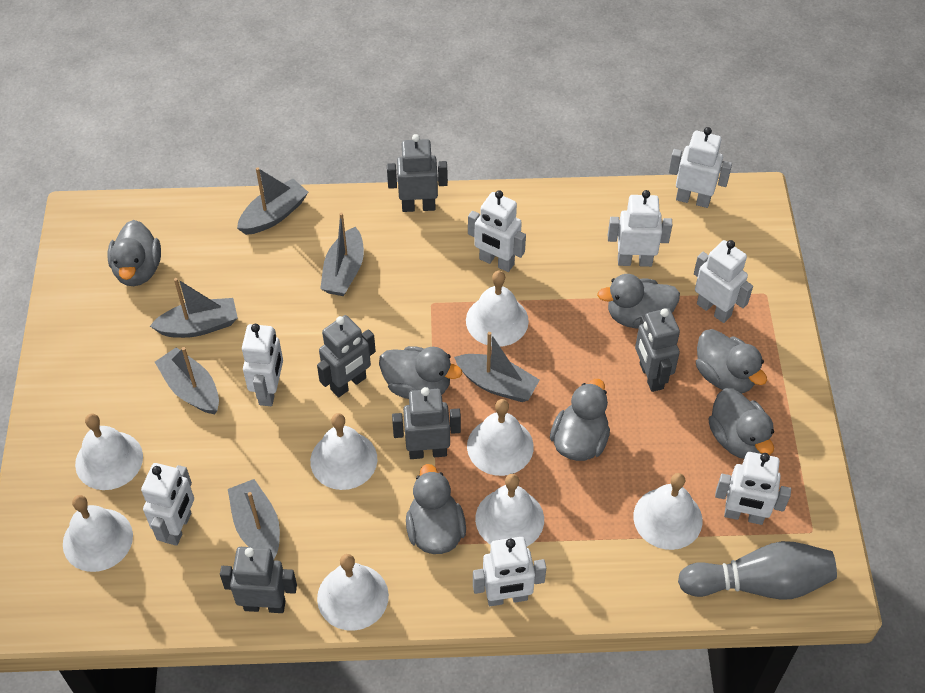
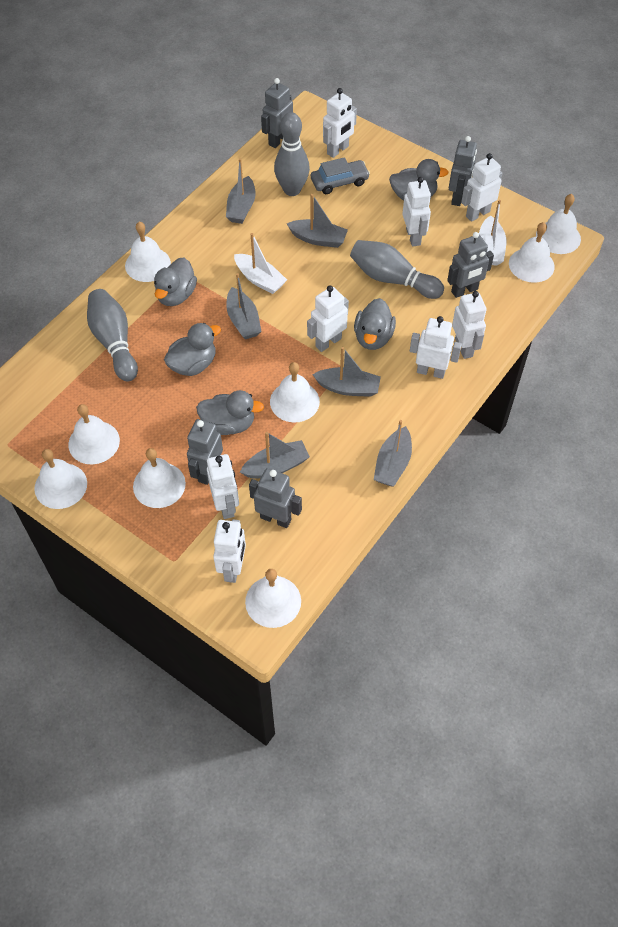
grey bowling pin: [678,541,837,599] = 1 -> [87,289,138,382] [274,112,310,196] [350,240,444,299] = 3
grey car: none = 0 -> [311,157,370,194] = 1
grey duck: [107,220,161,286] [379,346,462,399] [406,464,466,554] [550,379,610,461] [597,274,680,329] [696,329,767,394] [709,388,774,459] = 7 -> [154,258,197,306] [164,323,221,376] [196,390,264,435] [354,298,396,350] [389,159,449,201] = 5
white boat: none = 0 -> [234,233,287,294] [479,200,506,265] = 2

